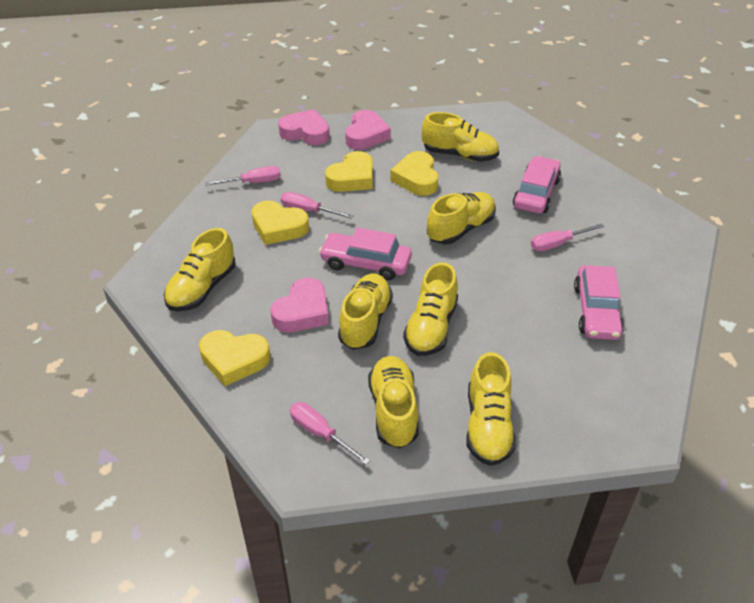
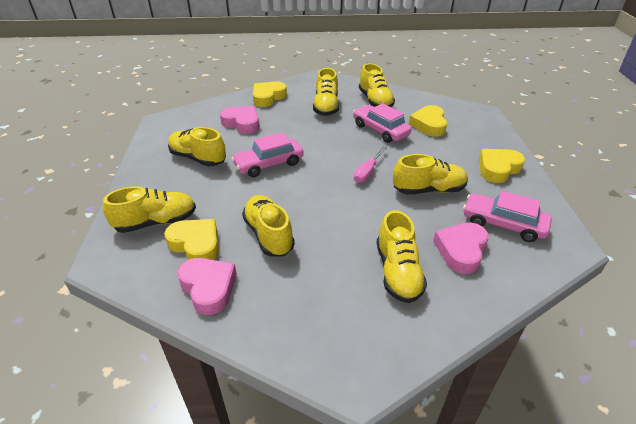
pink screwdriver: [205,166,281,186] [281,192,354,219] [290,402,370,465] [531,223,604,251] = 4 -> [354,146,387,183] = 1

